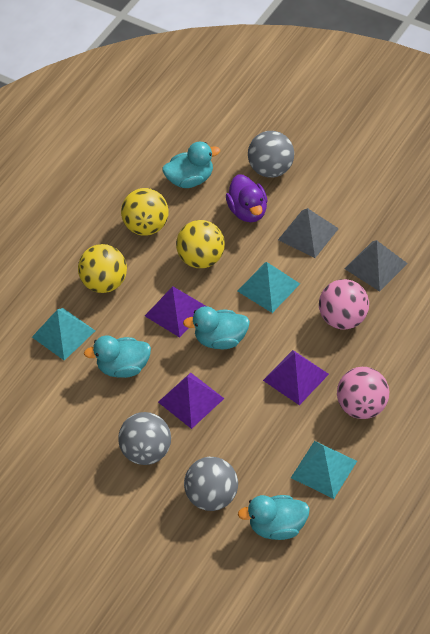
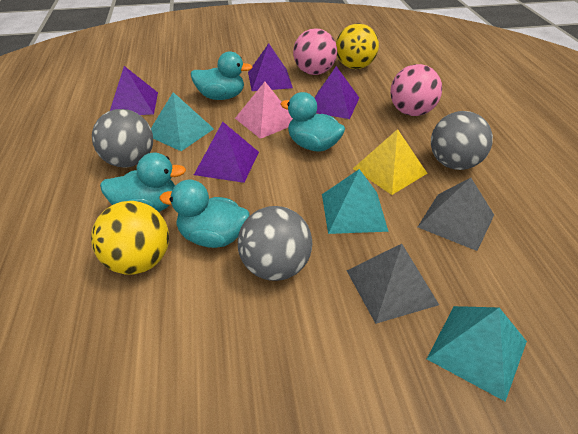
pink pyramid: none = 0 -> [235,82,293,139] = 1
purple duck: [226,174,267,222] = 1 -> none = 0
purple pyramid: [145,286,205,337] [158,372,224,429] [263,350,329,405] = 3 -> [110,66,158,115] [194,122,259,183] [248,43,293,91] [315,66,359,119] = 4
yellow ball: [78,244,127,293] [121,188,169,236] [176,220,225,268] = 3 -> [91,201,169,275] [336,23,379,69] = 2
yellow pyramid: none = 0 -> [353,129,428,195] = 1

